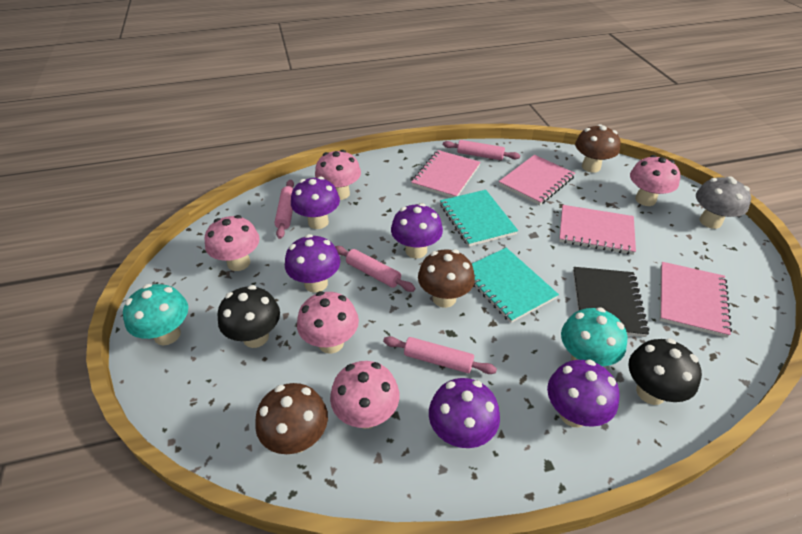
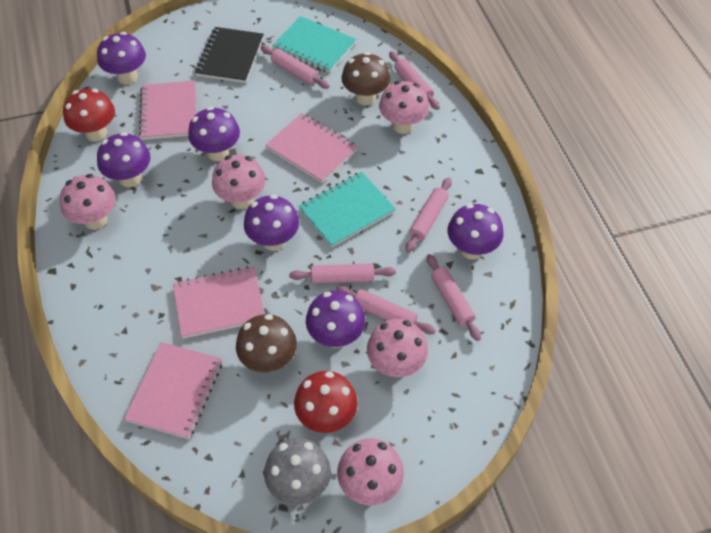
black mushroom: [218,285,280,348] [628,338,702,405] = 2 -> none = 0
brown mushroom: [255,383,328,454] [418,249,475,308] [575,124,620,173] = 3 -> [236,314,297,372] [341,52,390,106] = 2
pink rolling pin: [275,180,294,239] [335,246,415,292] [383,336,497,374] [443,140,520,160] = 4 -> [261,45,329,89] [289,263,396,284] [336,286,436,334] [389,51,440,110] [406,177,452,252] [427,254,481,341] = 6
purple mushroom: [285,234,340,293] [291,177,340,229] [391,203,443,258] [429,378,500,448] [547,360,619,427] = 5 -> [97,32,146,84] [97,132,150,187] [188,107,240,161] [244,194,299,251] [306,291,366,348] [448,204,504,260] = 6
red mushroom: none = 0 -> [63,88,115,141] [294,371,358,433] = 2
turquoise mushroom: [123,284,188,345] [561,307,627,366] = 2 -> none = 0

